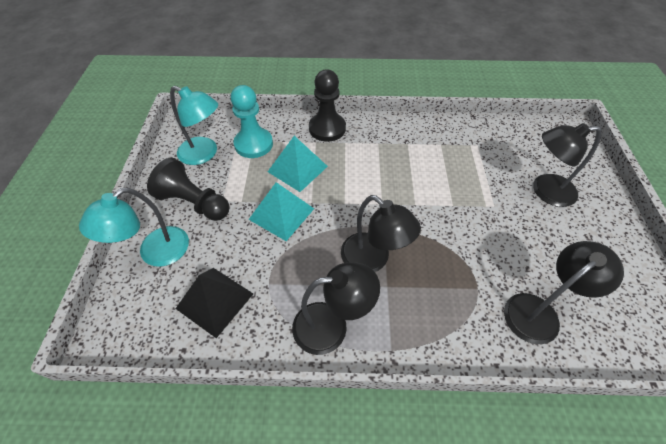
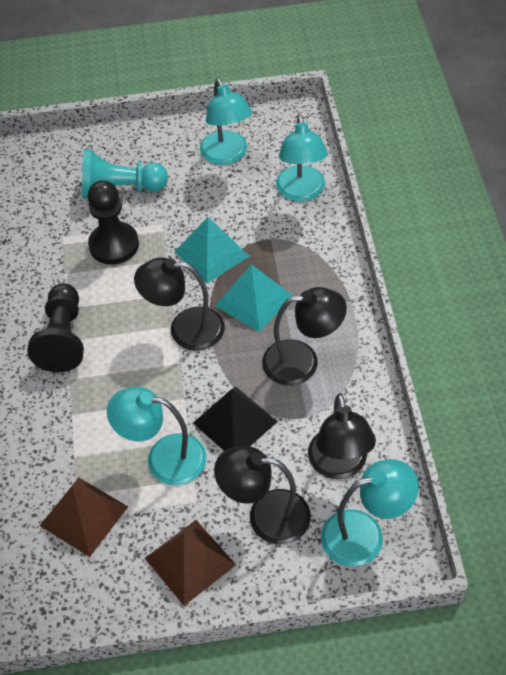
brown pyramid: none = 0 -> [40,478,128,557] [145,520,236,606] = 2
turquoise lamp: [79,187,189,267] [170,86,218,165] = 2 -> [107,387,206,485] [200,78,252,165] [276,114,328,201] [321,459,419,567] = 4

